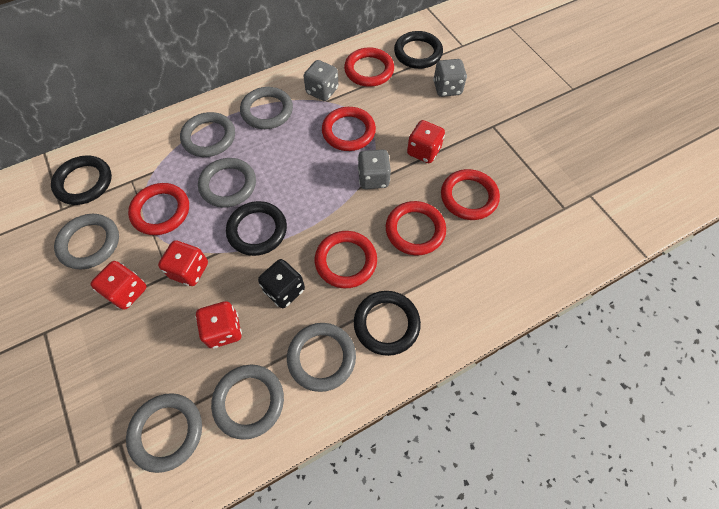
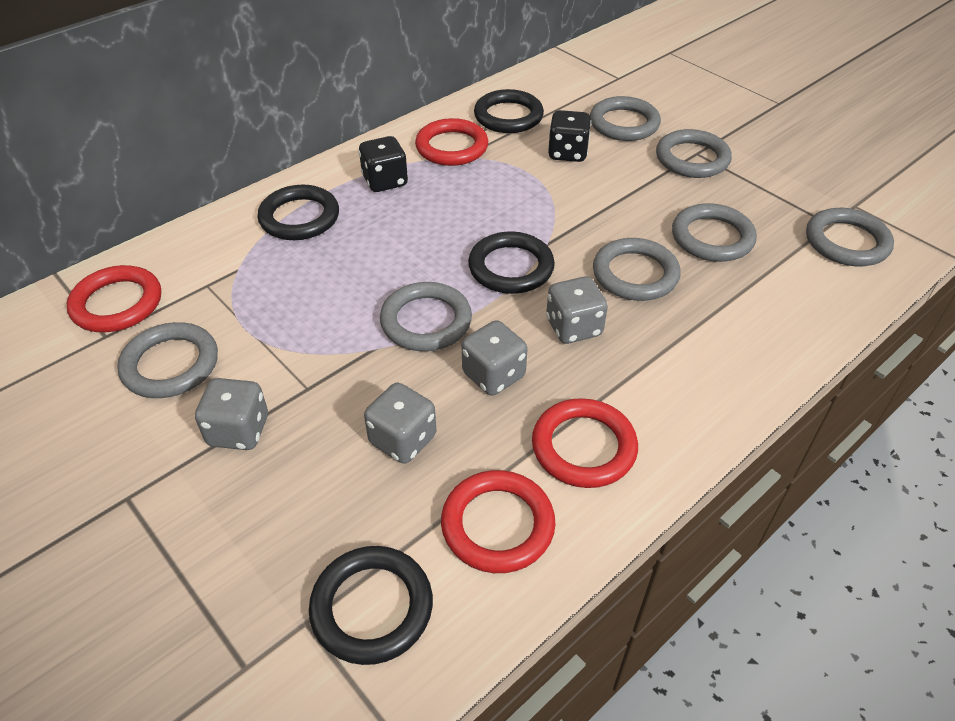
black dice: [258,259,305,308] = 1 -> [359,136,408,192] [548,110,591,162] = 2
grey dice: [304,60,338,101] [358,150,391,189] [433,59,467,97] = 3 -> [195,378,268,450] [364,383,436,464] [462,320,528,395] [546,276,608,344] = 4
red dice: [91,261,147,310] [158,240,208,286] [195,301,242,348] [407,120,445,163] = 4 -> none = 0
red ring: [128,183,189,235] [315,231,377,288] [322,107,376,151] [344,47,394,87] [386,201,446,255] [441,169,500,220] = 6 -> [67,265,161,332] [415,118,488,166] [441,470,555,573] [532,398,638,488] = 4

